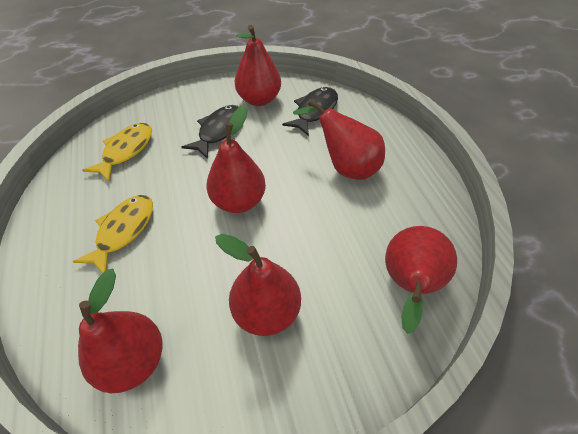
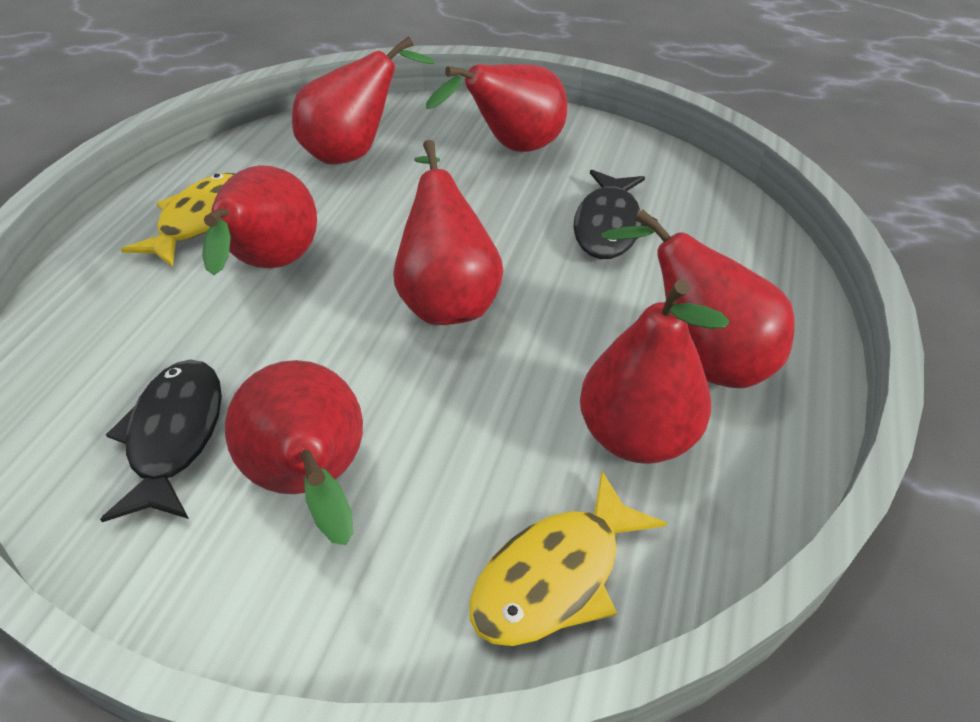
red pear: [78,269,163,393] [206,105,266,213] [215,234,301,336] [235,25,281,106] [293,99,385,180] [385,226,457,334] = 6 -> [202,165,317,275] [225,360,363,545] [292,36,435,164] [393,140,504,325] [426,64,568,152] [580,280,729,464] [601,210,795,388] = 7

